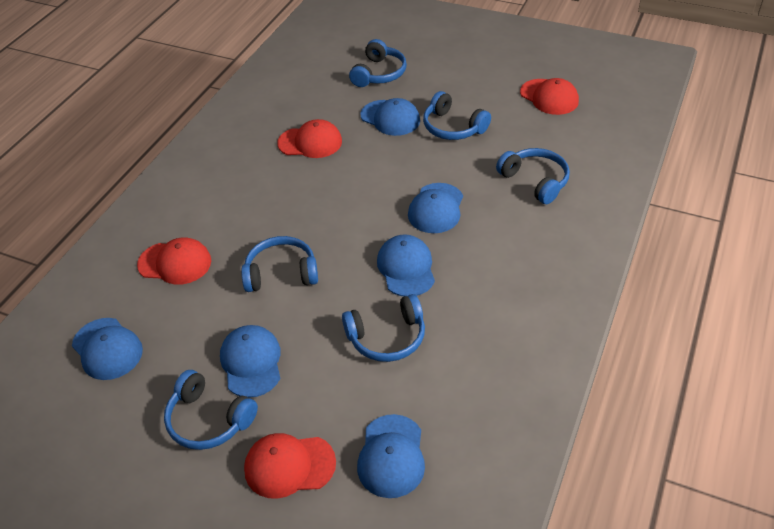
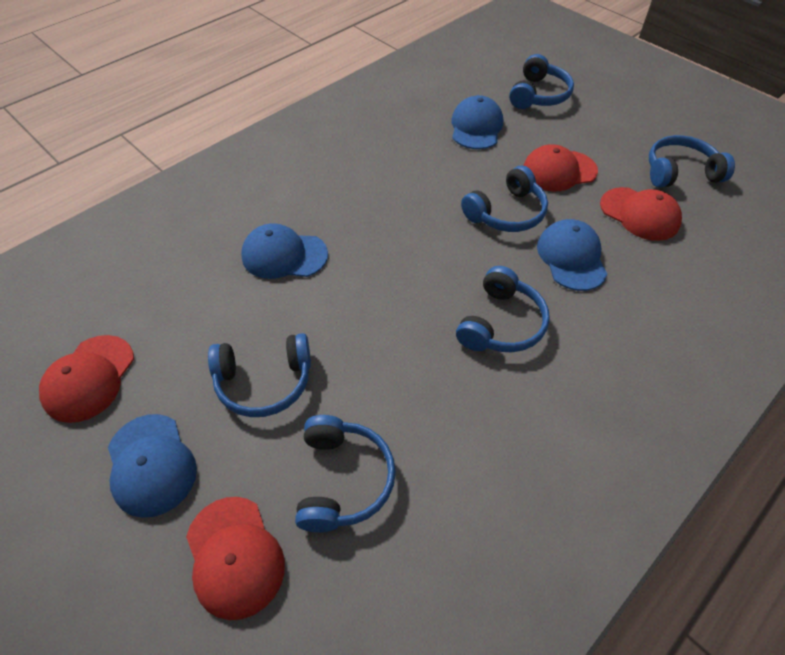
blue cap: [72,318,143,380] [220,325,281,398] [357,414,425,498] [361,98,420,136] [377,235,435,296] [408,183,463,233] = 6 -> [108,414,197,518] [241,223,328,279] [451,95,503,149] [537,219,607,291] = 4

